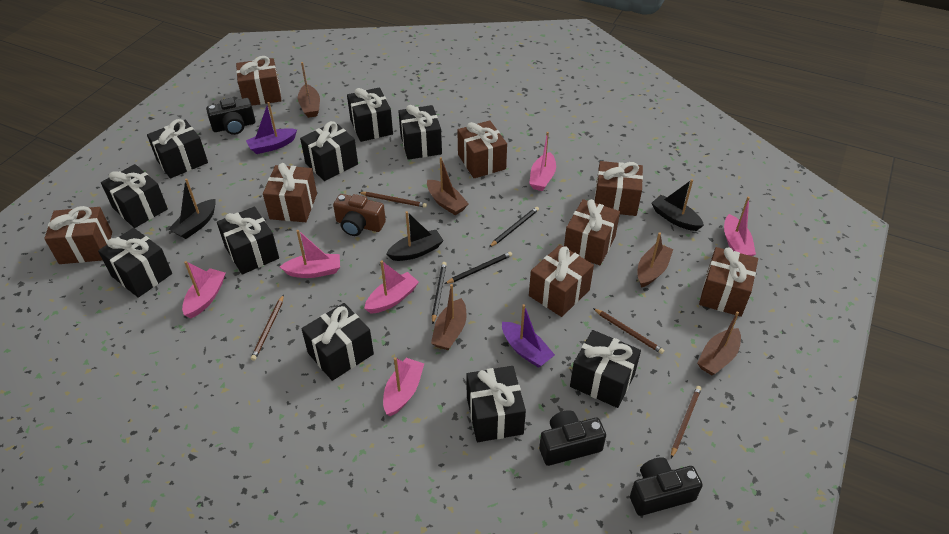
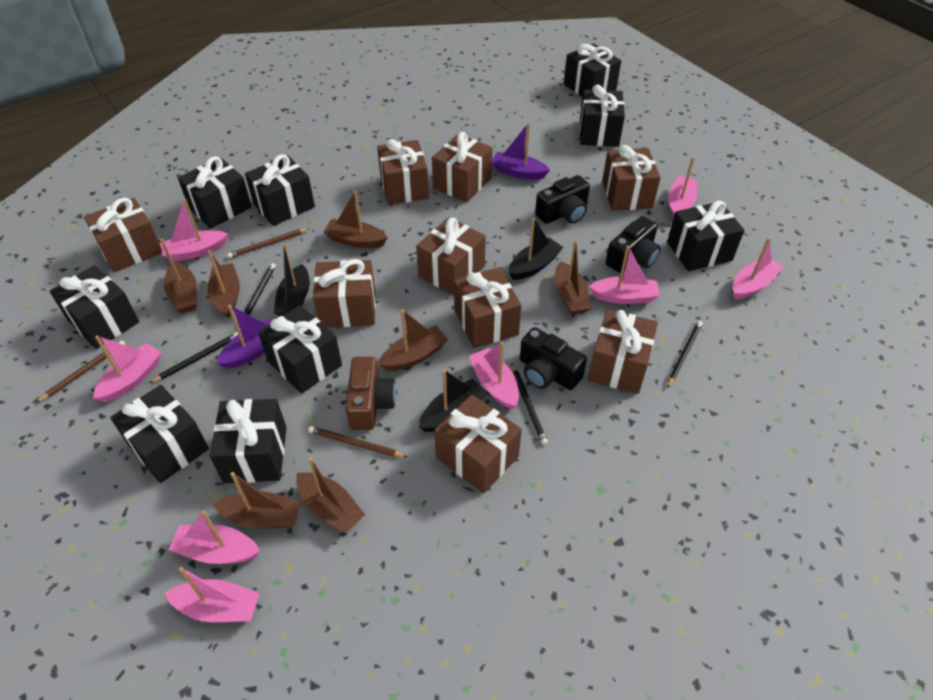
black gift: [98,228,172,298] [101,164,168,228] [147,119,208,178] [217,207,279,274] [300,121,358,181] [301,303,374,381] [347,87,393,142] [398,105,442,160] [466,366,526,442] [570,330,641,408] = 10 -> [49,265,139,349] [110,385,209,483] [178,156,252,229] [210,399,287,483] [245,154,315,226] [258,305,342,394] [564,43,621,97] [579,85,625,147] [667,201,744,271] = 9
black pencil: [432,262,447,324] [445,252,512,284] [489,207,539,247] = 3 -> [150,333,238,383] [238,263,276,328] [511,363,548,445] [667,321,703,388] = 4
brown boat: [298,62,320,118] [427,157,469,215] [431,284,467,350] [637,232,673,288] [697,311,741,375] = 5 -> [160,239,197,314] [208,250,240,318] [213,472,301,528] [296,457,365,533] [323,191,388,248] [378,309,448,371] [555,240,592,315] = 7
brown gift: [44,206,112,264] [236,56,282,106] [263,163,317,222] [457,120,507,178] [529,245,594,317] [564,199,620,265] [594,161,643,216] [699,247,758,317] = 8 -> [84,198,162,273] [313,259,376,328] [377,139,429,205] [416,217,486,295] [432,132,493,202] [434,395,522,494] [454,267,521,348] [588,309,658,394] [602,145,661,211] = 9
brown pencil: [251,294,284,361] [358,192,427,208] [593,308,664,354] [671,386,702,458] = 4 -> [36,340,125,403] [227,228,310,258] [308,426,407,457] = 3
pink boat: [182,261,226,318] [280,230,340,278] [364,260,419,314] [383,357,424,416] [529,132,556,191] [724,197,756,256] = 6 -> [93,335,162,402] [160,198,228,261] [164,567,260,622] [169,510,260,564] [469,342,519,409] [589,246,660,304] [668,157,697,219] [733,237,784,300] = 8

